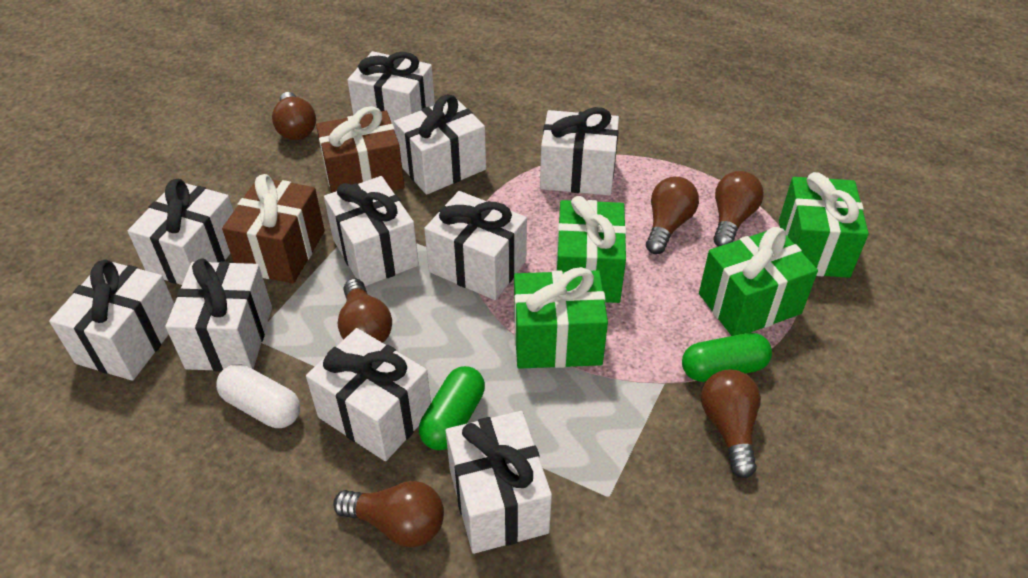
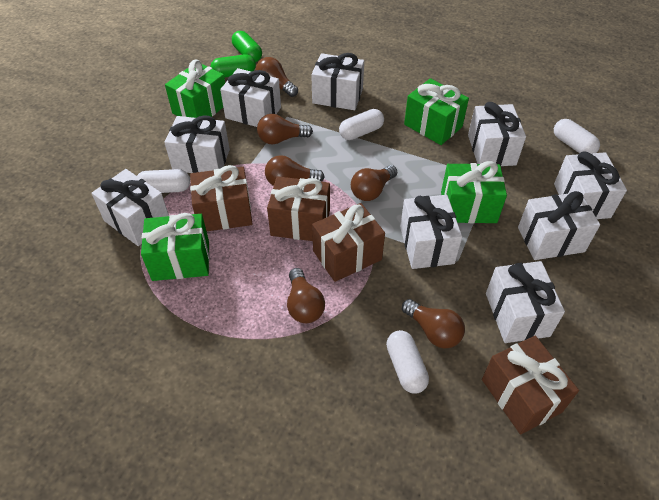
brown gift: [222,174,325,283] [316,106,404,193] = 2 -> [190,165,252,231] [267,176,330,241] [312,203,385,282] [482,336,579,435] = 4
white capsule: [216,364,300,428] = 1 -> [137,169,190,193] [339,109,384,140] [386,330,429,394] [554,119,600,153] = 4
white gift: [49,259,174,381] [128,179,234,285] [166,259,272,371] [306,328,431,461] [324,176,419,286] [347,51,435,128] [394,94,486,195] [424,191,527,300] [446,411,552,554] [540,107,619,196] = 10 -> [91,169,169,246] [164,115,230,173] [220,68,281,127] [311,53,364,110] [400,195,462,269] [468,102,526,166] [486,261,565,343] [518,191,600,260] [554,151,627,219] = 9

